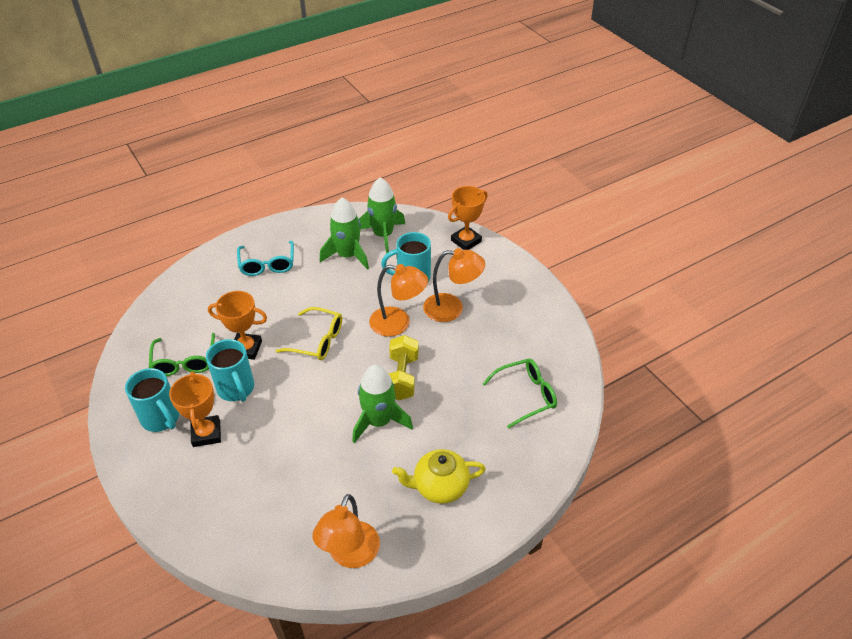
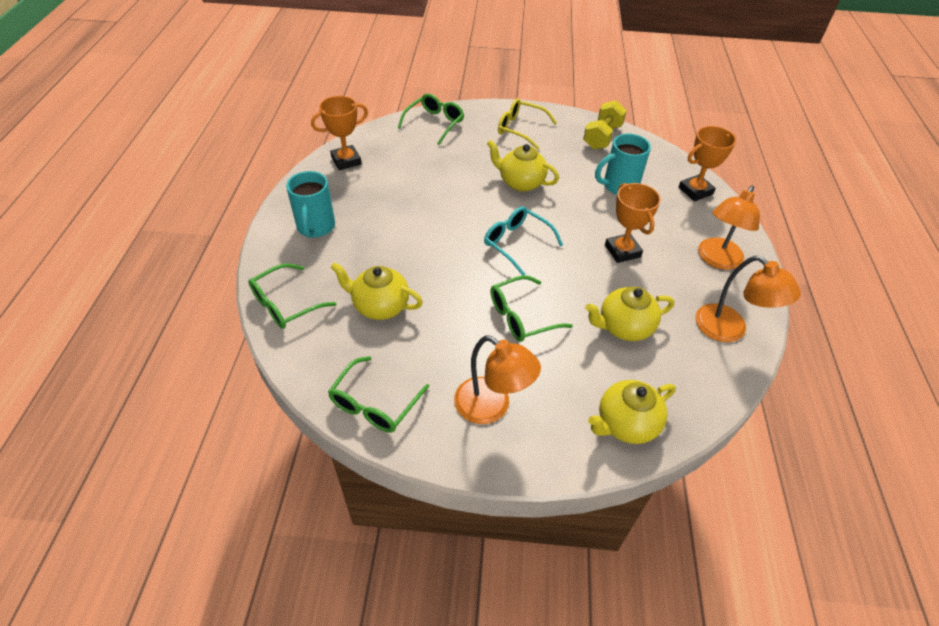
green glasses: [149,333,215,376] [483,359,557,428] = 2 -> [248,263,337,329] [328,356,429,432] [398,93,464,145] [490,275,573,342] = 4
green rocket: [320,198,369,270] [352,365,413,443] [359,177,405,254] = 3 -> none = 0
turquoise mug: [125,368,179,432] [206,339,254,402] [381,232,431,282] = 3 -> [286,171,335,238] [595,134,651,195] = 2
yellow teapot: [392,449,485,504] = 1 -> [330,262,423,320] [487,140,559,192] [585,287,674,341] [588,380,676,444] = 4

